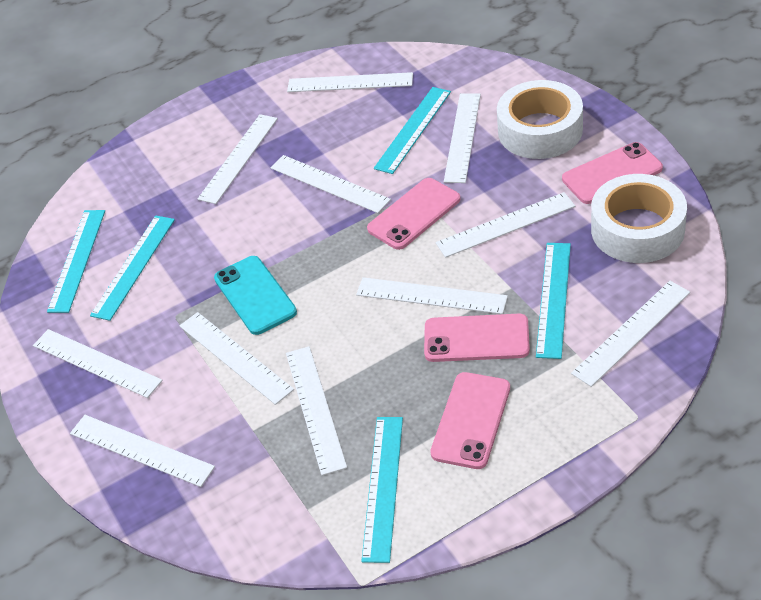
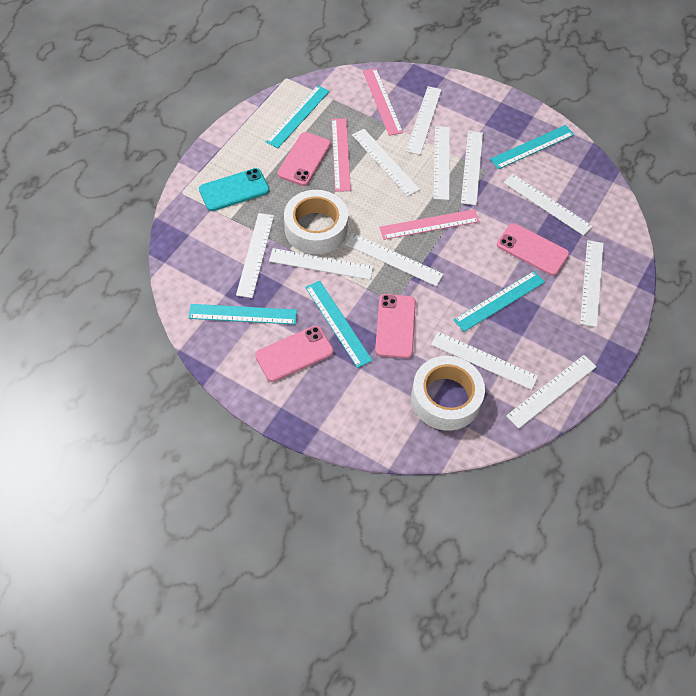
pink ruler: none = 0 -> [332,119,351,192] [363,68,403,136] [379,209,479,240] = 3

